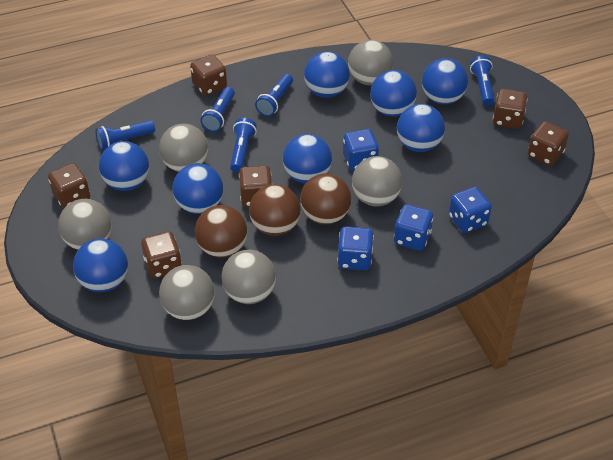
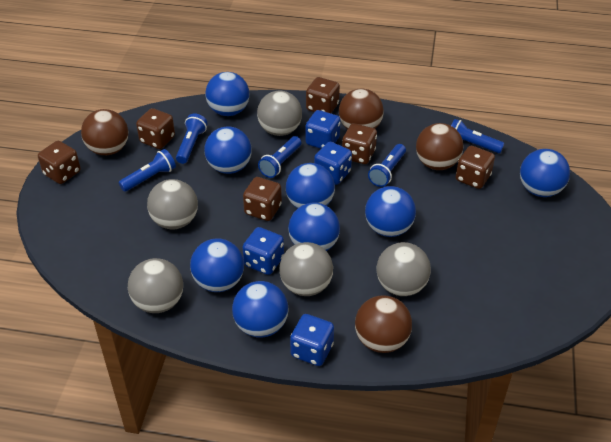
brown ball: [195,205,247,258] [249,184,301,236] [300,173,351,225] = 3 -> [81,109,128,155] [339,89,384,129] [355,295,412,353] [416,123,464,170] = 4
grey ball: [58,199,112,250] [159,124,208,172] [159,265,215,320] [221,250,276,304] [348,40,393,85] [352,156,402,207] = 6 -> [128,258,183,313] [147,179,198,230] [257,90,302,136] [279,242,333,296] [376,242,431,296] = 5

